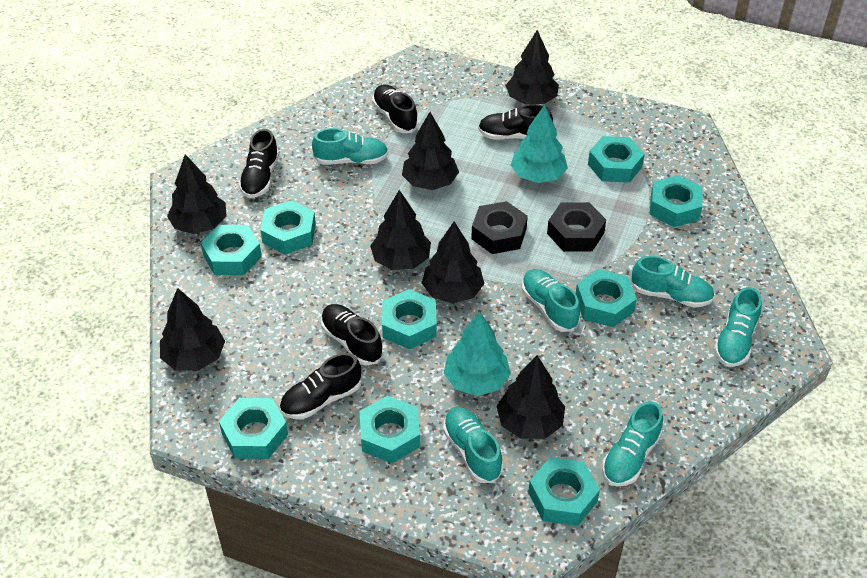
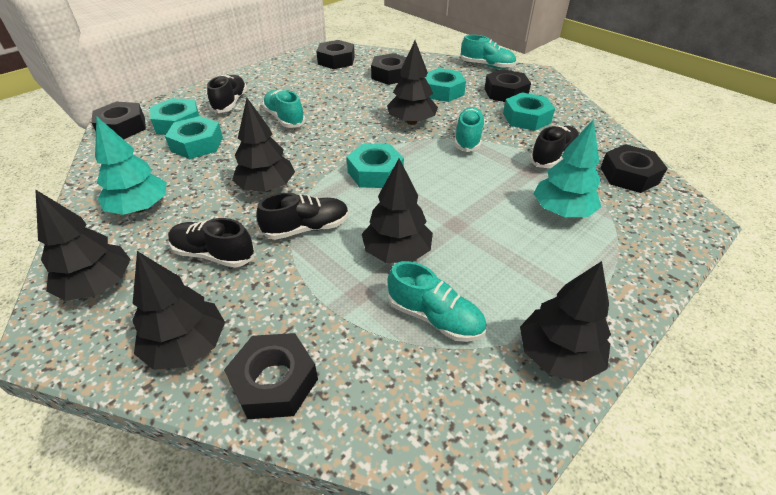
black nut: [471,201,528,254] [547,202,606,252] = 2 -> [91,101,146,139] [224,333,318,419] [316,40,355,69] [371,53,407,85] [484,69,531,102] [600,144,667,193] = 6
black shoe: [239,129,279,198] [280,353,361,419] [321,304,383,365] [372,84,419,133] [478,104,553,140] = 5 -> [168,218,255,268] [207,75,247,113] [256,193,349,240] [530,126,579,168] = 4
black tree: [160,288,225,371] [167,154,227,234] [370,190,431,270] [402,112,459,190] [422,222,484,303] [496,355,565,439] [506,30,559,104] = 7 -> [35,189,131,301] [132,251,225,370] [232,98,295,192] [362,159,433,263] [387,41,438,125] [520,261,611,382] = 6
turquoise nut: [201,225,262,275] [219,398,288,459] [260,200,316,255] [359,396,420,463] [382,289,437,349] [528,457,600,526] [576,269,637,327] [588,136,645,183] [650,175,703,227] = 9 -> [150,98,199,135] [165,116,223,159] [347,144,404,188] [425,68,466,102] [503,92,555,131] = 5
turquoise shoe: [312,128,388,165] [443,407,503,483] [522,269,580,332] [602,401,663,487] [631,256,715,308] [714,287,762,367] = 6 -> [262,90,306,128] [387,261,487,342] [455,107,485,152] [460,35,516,69] = 4

